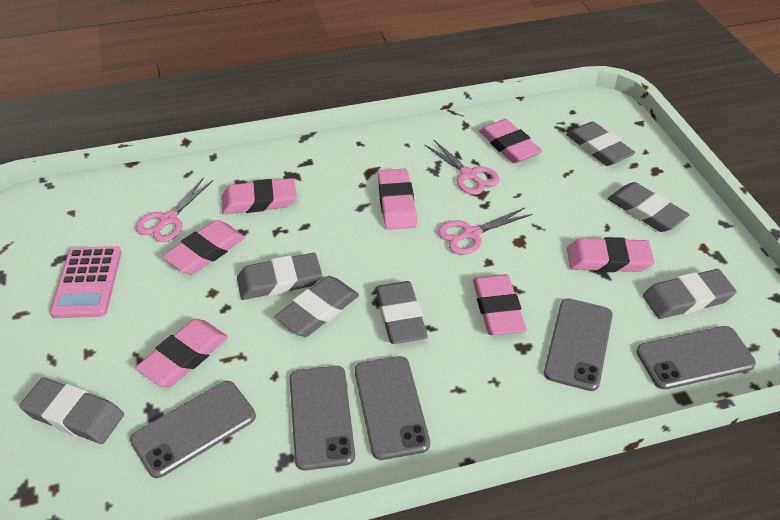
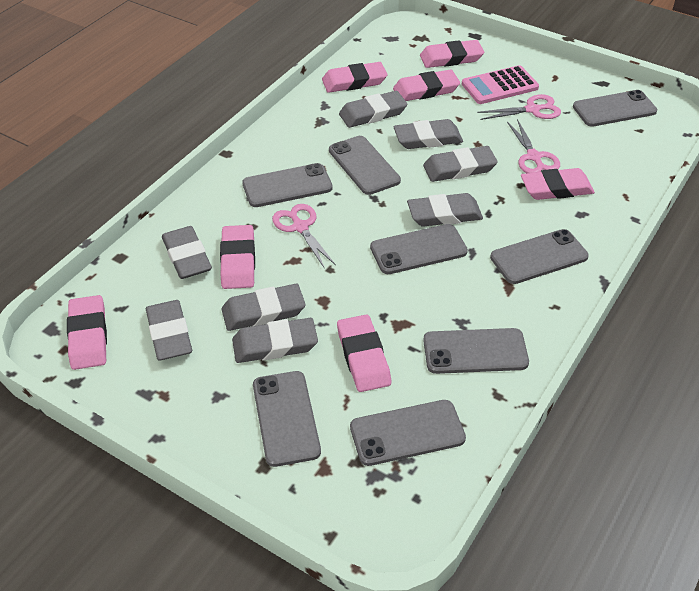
grey eraser: [19,378,124,444] [237,253,322,300] [275,276,359,337] [375,281,428,344] [566,121,635,166] [607,182,690,232] [643,269,737,319] = 7 -> [146,300,192,360] [162,226,212,279] [221,284,305,331] [232,318,318,363] [339,91,407,128] [393,119,463,149] [407,193,483,227] [423,146,498,182] = 8
grey phone: [130,381,256,478] [290,366,355,471] [355,356,430,460] [544,298,613,391] [637,326,756,390] = 5 -> [242,163,333,207] [253,371,321,467] [329,136,401,195] [350,400,466,466] [370,224,468,274] [423,328,529,374] [490,229,589,284] [573,90,657,127] = 8

